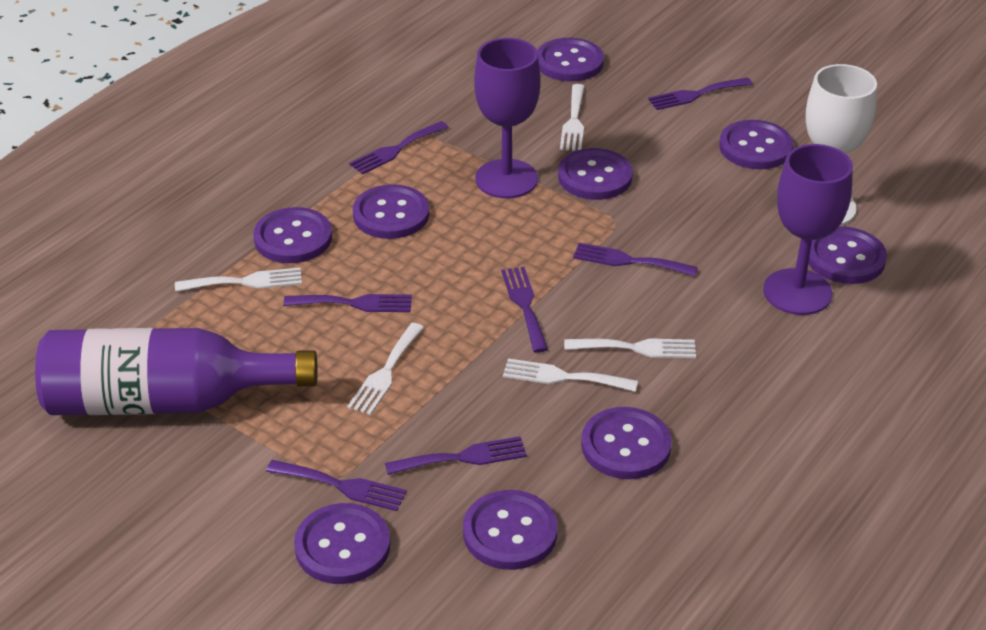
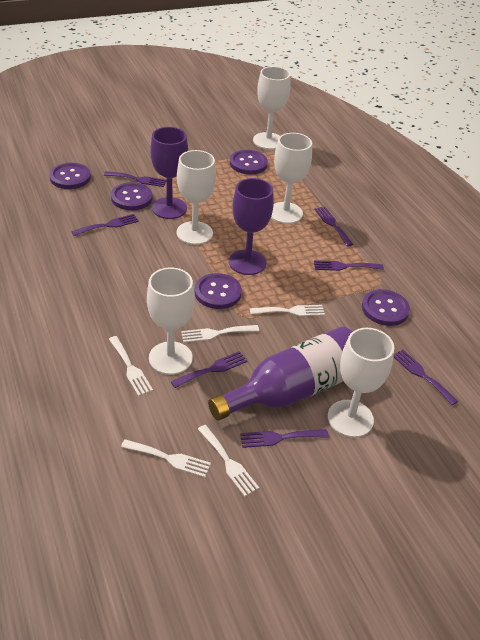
purple button: [253,207,332,263] [294,503,390,584] [353,184,429,239] [463,490,557,570] [537,38,604,82] [558,148,633,200] [581,407,672,479] [719,120,793,169] [808,226,887,284] = 9 -> [49,163,91,189] [111,182,153,210] [195,273,242,309] [230,150,268,175] [362,289,410,326] = 5
white goblet: [806,64,877,226] = 1 -> [147,267,195,375] [177,150,216,245] [253,66,290,150] [271,133,312,224] [328,328,394,438] = 5

